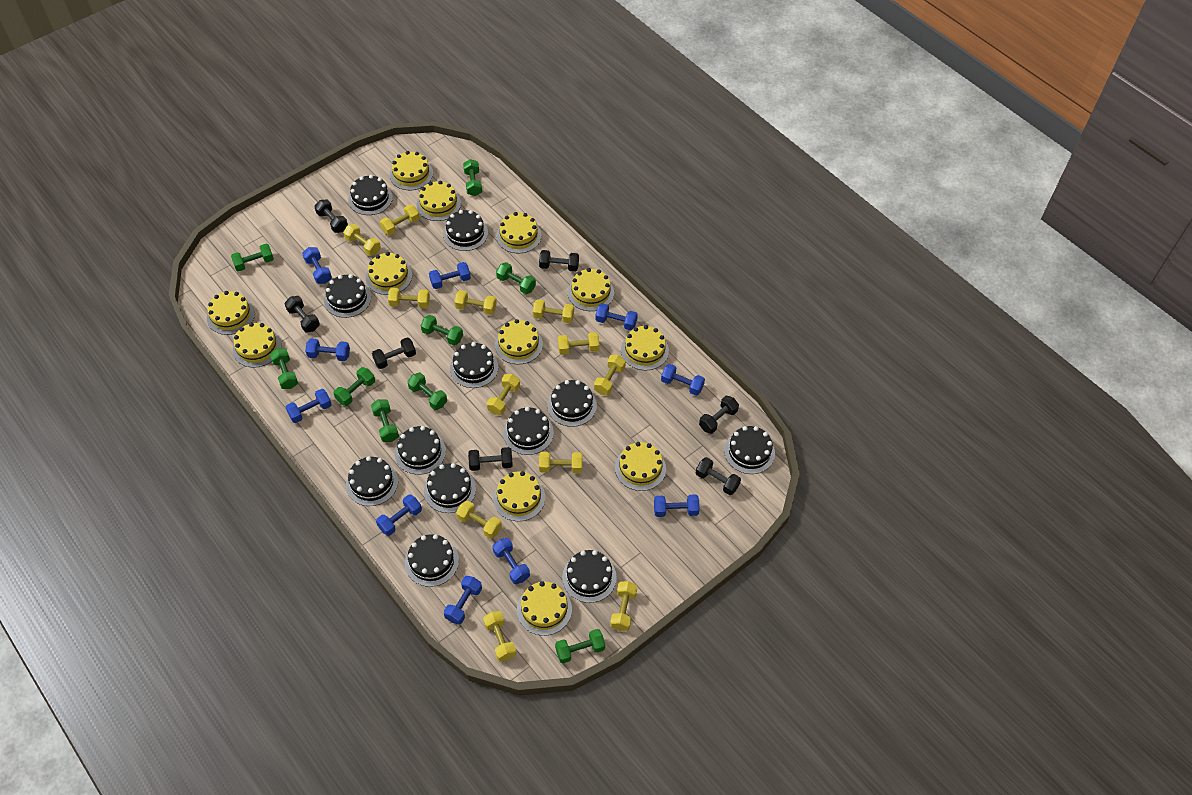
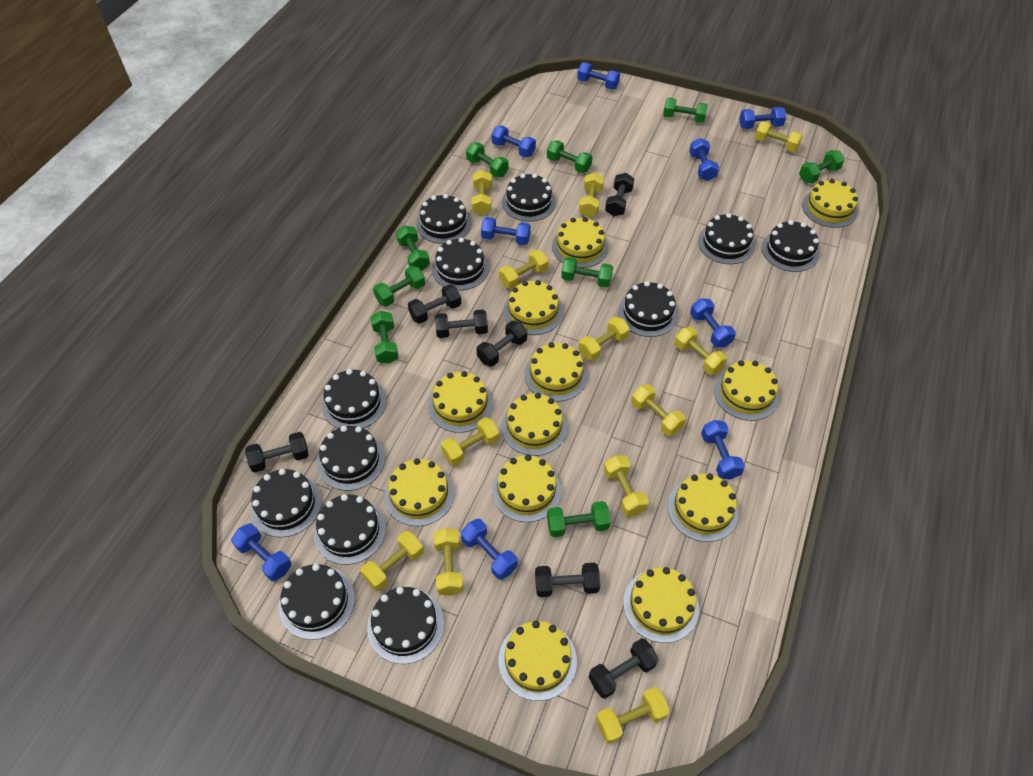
blue dumbbell: [286,389,332,423] [302,247,332,284] [305,338,350,361] [376,494,422,536] [429,262,471,289] [444,576,482,624] [493,538,530,584] [595,303,638,330] [654,495,699,517] [661,364,705,396] = 10 -> [231,523,292,581] [461,519,518,580] [481,217,531,245] [491,126,536,157] [577,62,620,90] [689,138,719,181] [690,298,736,348] [701,420,745,480] [739,107,786,129] = 9

